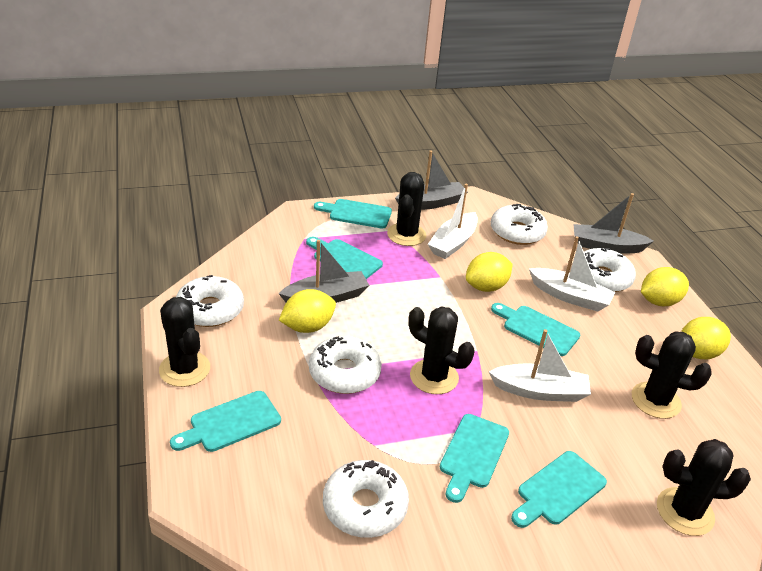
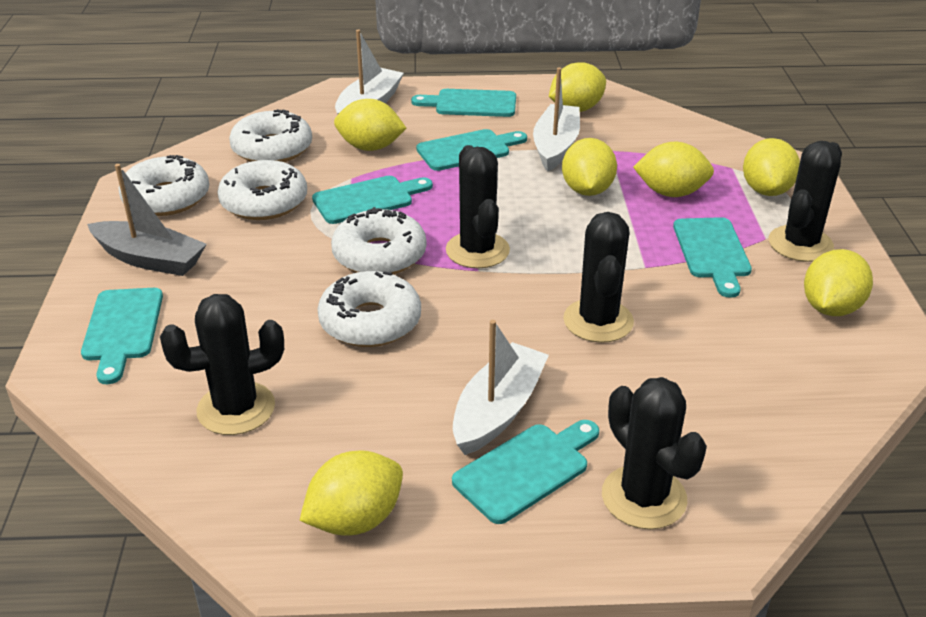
grey boat: [278,240,369,303] [395,151,468,210] [573,193,654,253] = 3 -> [87,164,207,276] = 1
yellow lemon: [279,289,336,333] [466,252,513,292] [641,267,689,306] [681,317,731,359] = 4 -> [299,451,403,536] [334,99,407,151] [549,62,606,112] [562,138,617,196] [633,142,714,197] [743,138,800,196] [804,249,873,316] = 7

